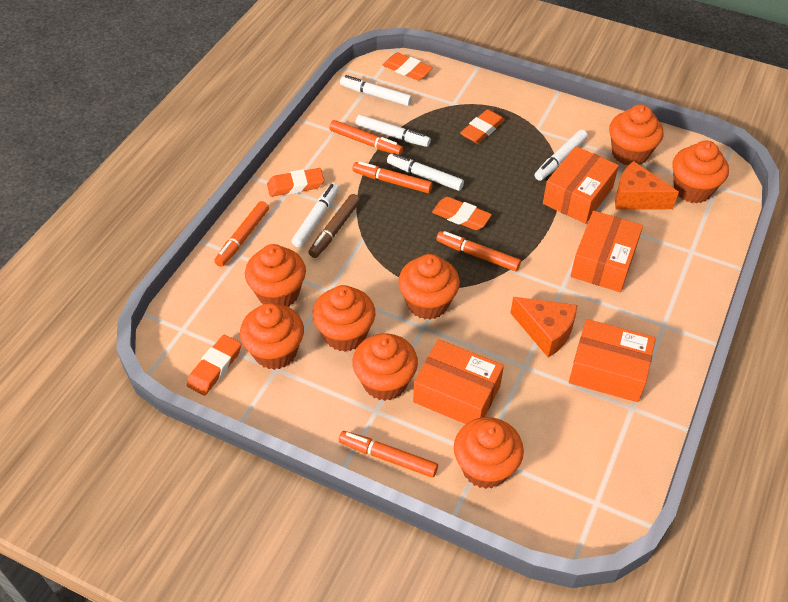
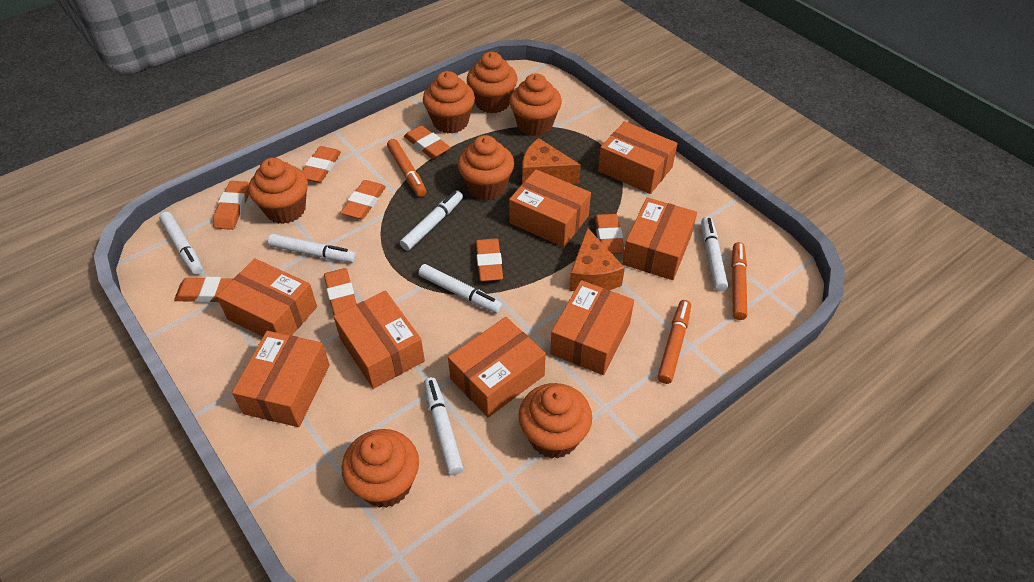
brown marker: [308,194,360,258] = 1 -> none = 0
orange box: [413,339,504,424] [543,146,619,224] [569,319,656,402] [571,211,643,292] = 4 -> [217,258,317,337] [232,331,330,427] [334,291,425,389] [448,317,546,417] [509,169,591,247] [550,280,634,375] [598,121,678,194] [622,197,697,280] = 8
orange cupcake: [240,303,304,370] [245,244,306,307] [312,285,375,352] [352,333,418,401] [398,254,460,320] [454,417,524,489] [609,104,664,165] [672,141,729,203] = 8 -> [249,158,308,224] [342,429,419,508] [423,71,475,134] [458,135,514,201] [467,52,518,113] [509,73,562,136] [518,383,592,459] = 7
orange eraser: [187,335,241,396] [267,168,324,197] [383,52,433,81] [432,197,492,230] [460,109,505,144] = 5 -> [174,277,233,303] [213,181,249,230] [302,146,341,183] [324,268,357,315] [340,180,386,219] [404,125,451,159] [476,238,503,282] [595,214,625,254] = 8
orange marker: [214,201,269,267] [329,120,403,155] [339,431,438,478] [353,161,433,193] [436,231,521,271] = 5 -> [387,139,426,197] [658,300,691,384] [731,242,747,320] = 3
white marker: [292,183,339,248] [340,75,412,106] [356,115,431,147] [387,153,464,191] [535,130,588,181] = 5 -> [159,212,203,274] [268,234,356,263] [400,190,463,251] [418,264,502,313] [424,377,463,475] [701,217,728,291] = 6

